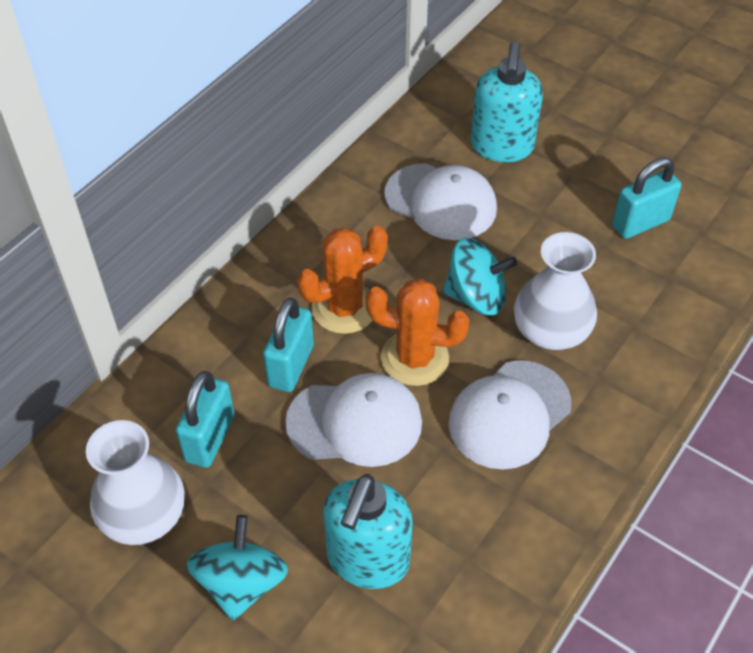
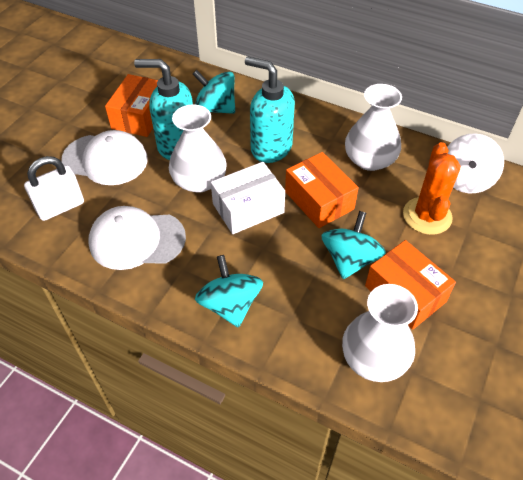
orange box: none = 0 -> [105,74,158,137] [285,152,359,228] [365,240,456,330] = 3
orange cactus: [297,226,388,334] [365,279,470,386] = 2 -> [403,142,460,235] = 1
turquoise padlock: [176,371,235,468] [263,297,314,392] [612,157,681,239] = 3 -> none = 0
turquoise spinning top: [187,515,288,621] [443,238,517,315] = 2 -> [193,70,235,114] [195,255,263,328] [321,211,386,279] = 3
white box: none = 0 -> [211,162,285,234] = 1
white cap: [285,373,422,467] [384,163,497,240] [448,360,572,469] = 3 -> [61,130,148,185] [88,206,186,270] = 2
white padlock: none = 0 -> [24,156,84,221] = 1
white spinning top: none = 0 -> [447,133,504,193] = 1
white vase: [86,420,185,545] [514,232,597,350] = 2 -> [169,105,227,193] [342,284,418,382] [345,84,402,171] = 3

